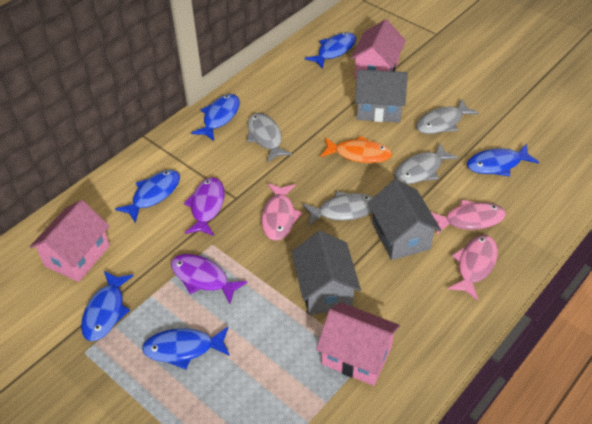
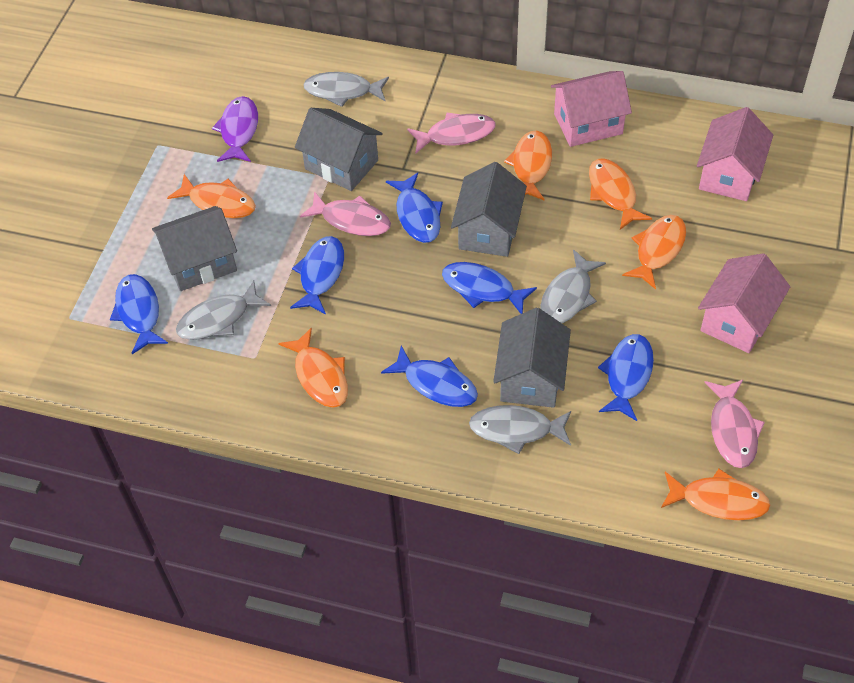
grey house: [292,231,361,315] [355,69,408,123] [368,179,441,260] = 3 -> [152,206,237,291] [295,108,383,191] [451,162,527,257] [493,308,571,408] = 4
orange fish: [320,136,392,163] = 1 -> [167,174,256,219] [278,327,348,408] [504,131,552,200] [589,158,652,230] [622,215,686,290] [661,469,771,521] = 6
purple fish: [171,254,248,304] [184,177,225,236] = 2 -> [212,96,258,162] = 1

